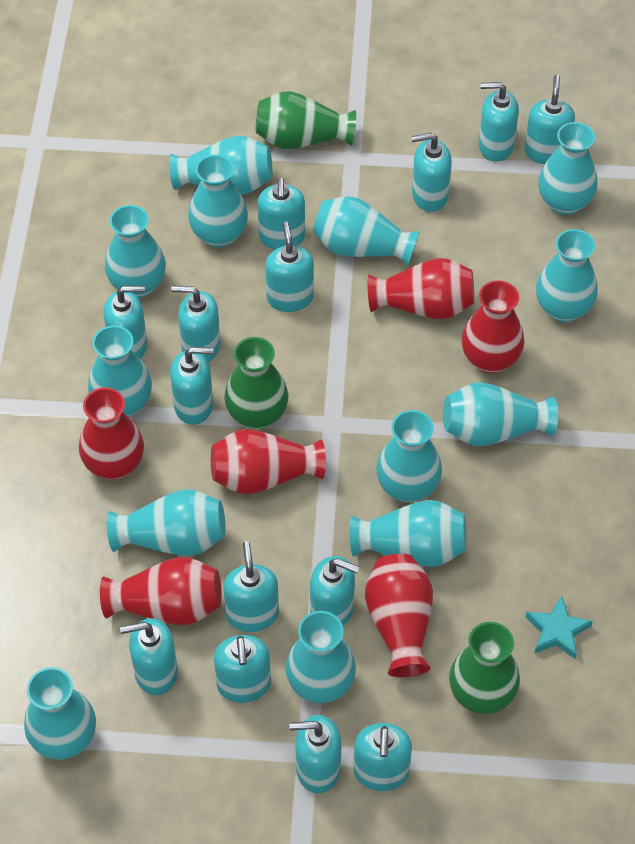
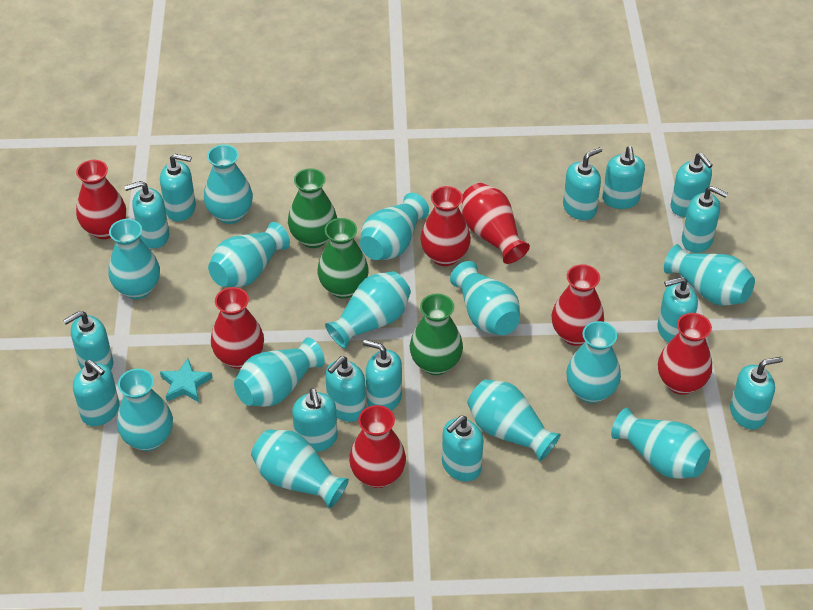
red vase: [79,387,144,480] [100,557,222,625] [211,429,326,494] [365,554,433,677] [368,258,474,319] [462,281,524,373] = 6 -> [76,160,126,239] [211,287,264,369] [349,405,406,488] [420,186,471,266] [462,183,530,264] [552,264,604,346] [658,313,712,395] = 7

